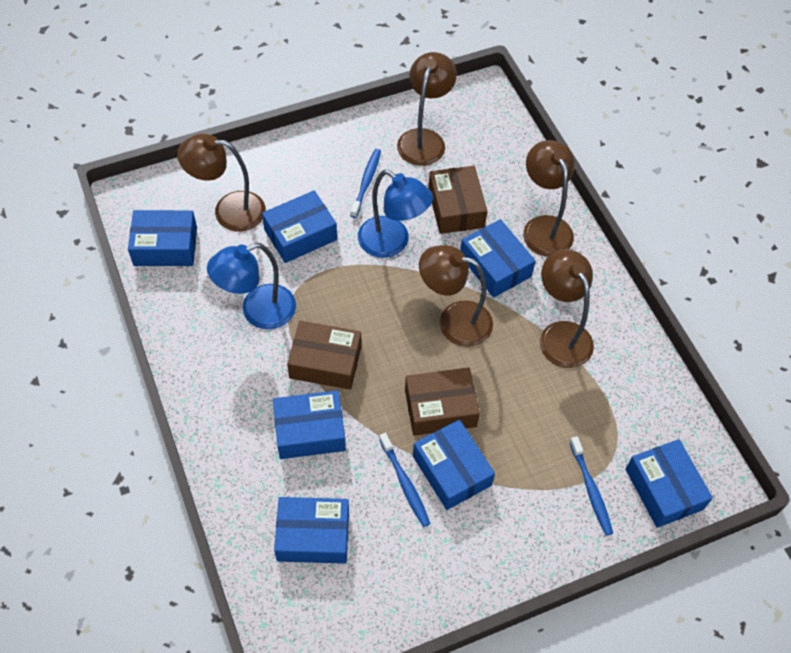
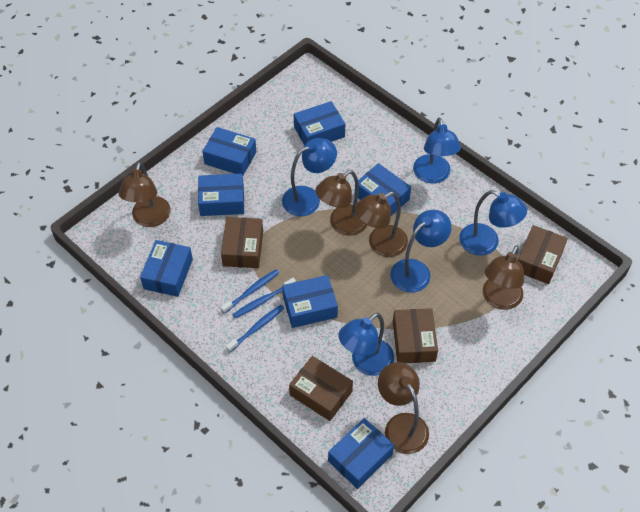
blue lamp: [207,243,296,329] [358,170,433,258] = 2 -> [282,138,337,216] [338,313,394,376] [390,210,452,293] [413,118,461,184] [459,190,527,256] = 5
brown box: [287,321,361,390] [405,367,480,436] [428,166,487,234] = 3 -> [221,217,263,268] [289,356,353,421] [393,308,438,363] [518,225,568,284] = 4

